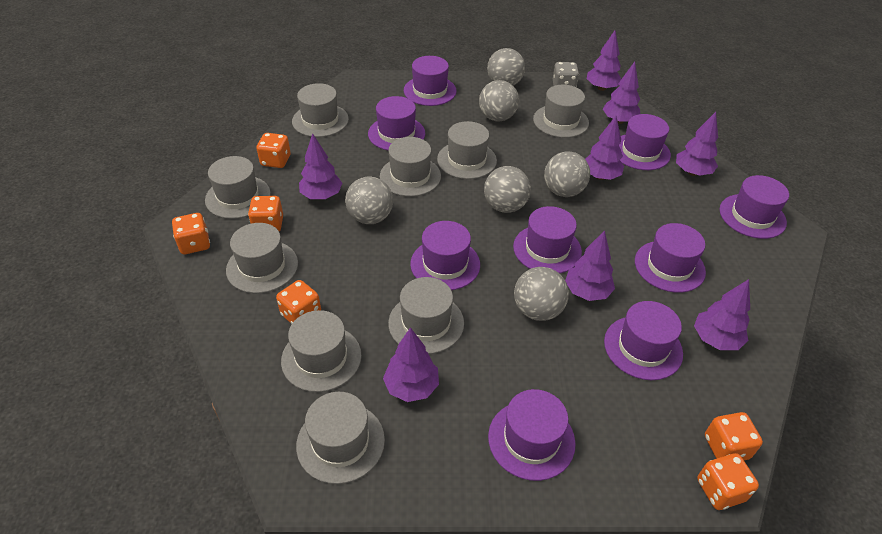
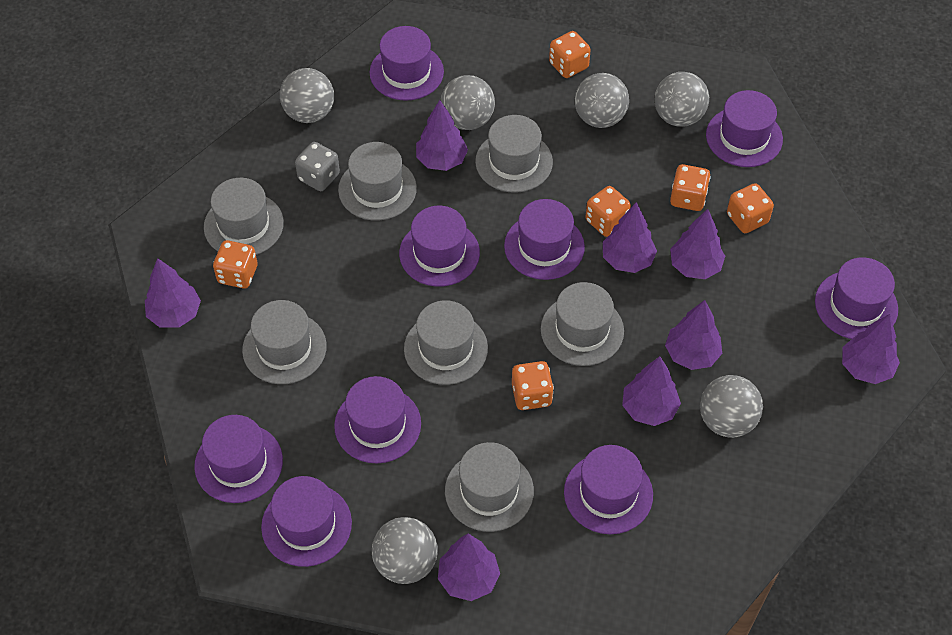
grey hat: [205,156,271,219] [226,223,298,293] [281,310,362,392] [292,83,349,137] [296,392,385,484] [380,137,441,197] [388,277,464,354] [437,121,497,179] [533,85,589,138] = 9 -> [204,178,284,255] [242,300,327,384] [338,142,417,221] [404,300,488,385] [445,442,534,532] [475,115,553,193] [541,282,624,366] = 7

